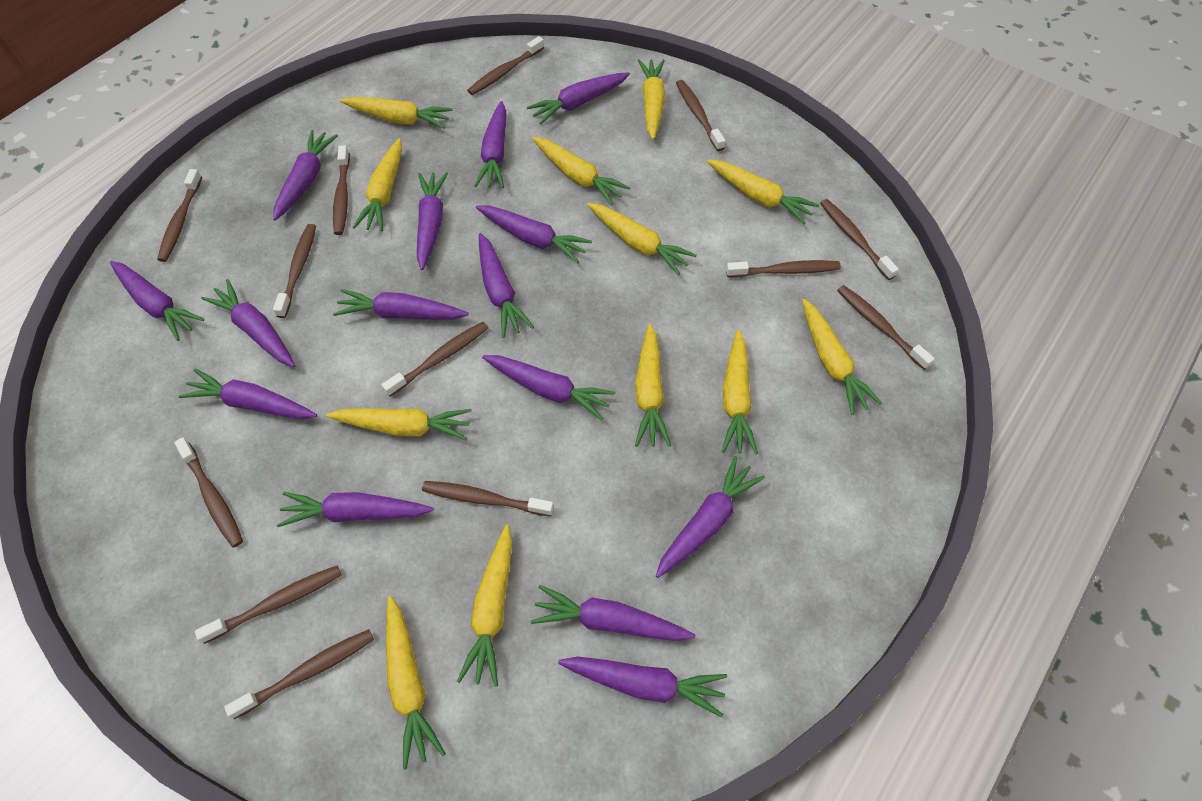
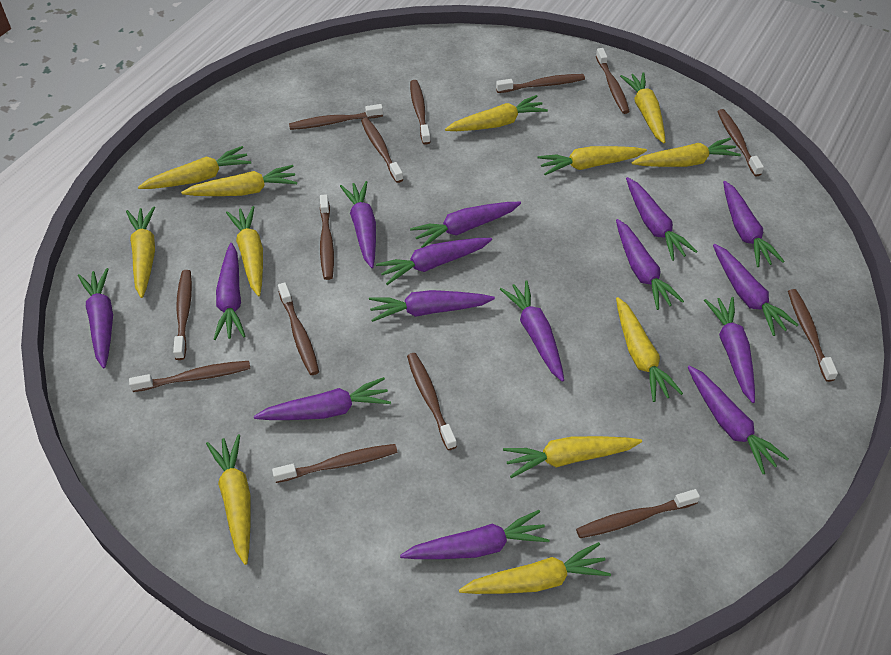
brown toothbrush: [157,169,202,262] [174,437,243,548] [195,566,341,644] [224,629,374,719] [273,224,316,318] [333,145,350,235] [382,322,488,397] [422,481,553,516] [467,36,544,95] [676,80,725,151] [726,260,841,277] [820,199,899,280] [837,285,935,370] = 13 -> [129,361,250,392] [173,270,192,360] [272,444,398,483] [278,282,319,375] [289,104,383,130] [320,194,334,280] [361,118,403,183] [407,353,457,450] [410,80,430,145] [496,74,585,93] [576,489,700,538] [596,48,630,114] [717,109,764,177] [788,289,838,382] = 14

